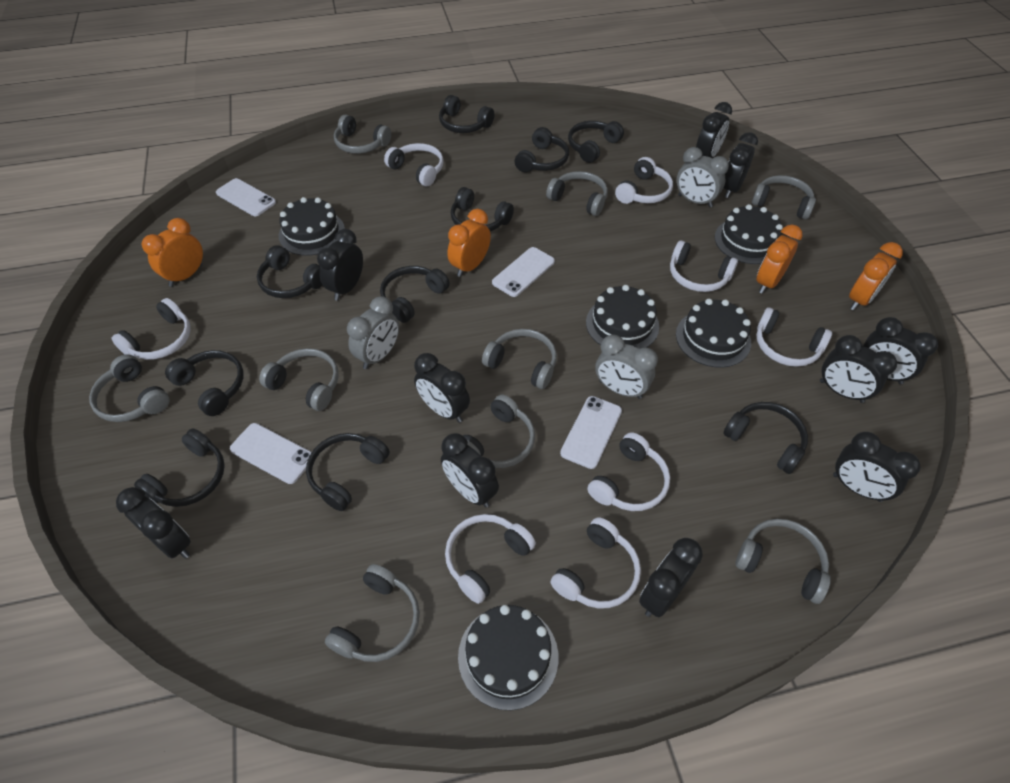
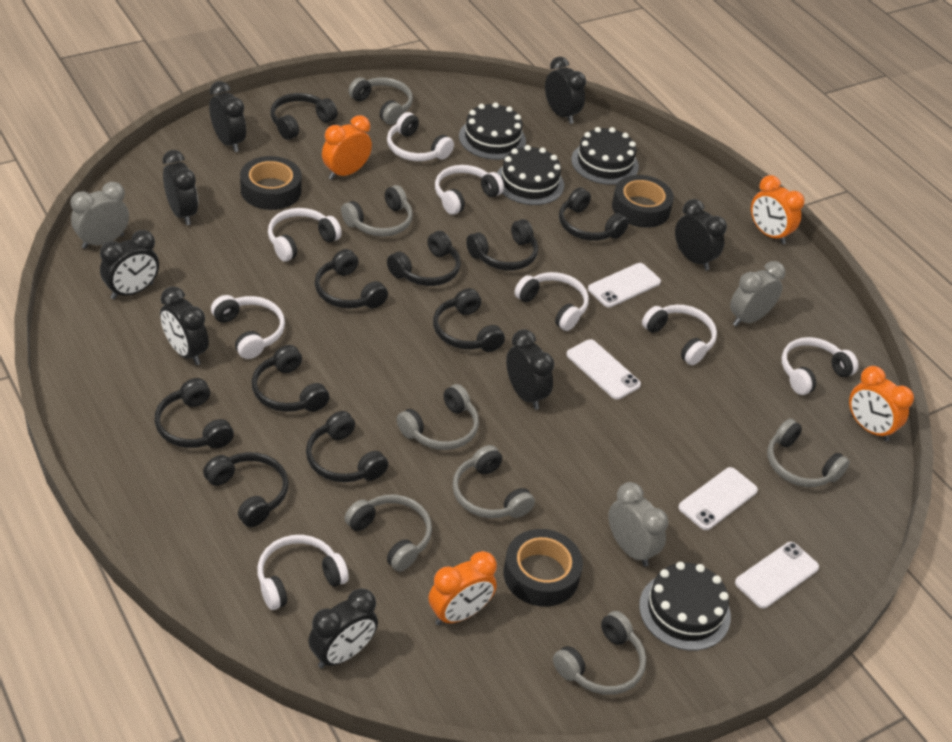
black cake: [279,197,345,256] [458,605,558,710] [586,285,659,349] [676,299,751,368] [715,204,783,264] = 5 -> [459,102,526,160] [497,145,564,205] [571,127,639,185] [639,562,731,651] = 4
black clock: [116,487,191,559] [317,229,363,301] [414,353,470,423] [441,433,499,508] [639,538,703,618] [696,102,732,158] [724,132,758,198] [820,335,897,403] [833,432,920,502] [863,317,938,384] = 10 -> [100,230,159,299] [160,286,209,365] [163,150,198,225] [209,81,246,152] [308,588,378,668] [506,329,554,410] [545,57,586,124] [675,199,727,270] = 8
black tape: none = 0 -> [240,156,302,210] [503,529,583,607] [612,175,674,228] = 3
grey headphones: [89,354,169,422] [259,348,339,411] [325,564,420,662] [334,114,391,154] [463,395,535,468] [482,329,557,389] [546,171,608,216] [736,519,831,604] [752,175,816,219] = 9 -> [341,185,413,236] [345,495,432,572] [348,77,413,124] [397,384,479,450] [453,445,535,518] [553,611,646,695] [768,419,850,487] = 7

